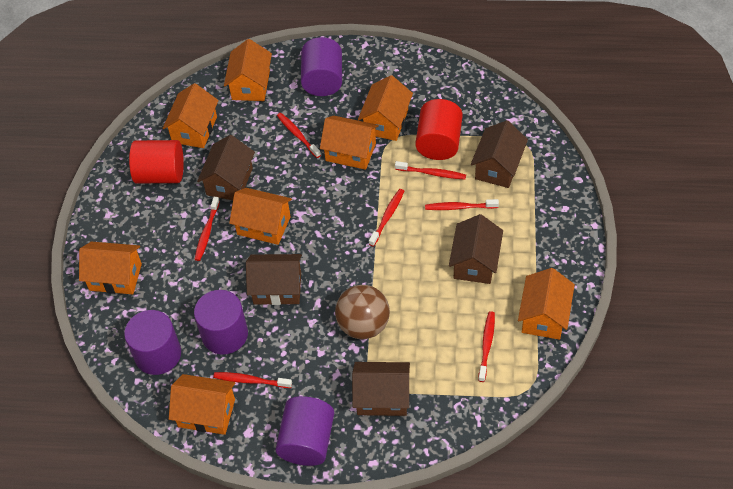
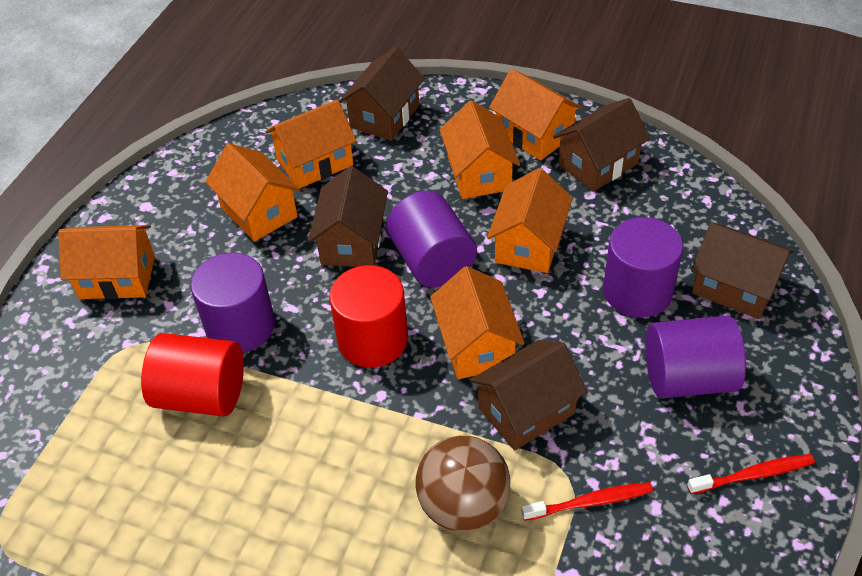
orange house: [79,242,142,294] [163,83,219,148] [169,374,235,435] [224,39,272,101] [229,188,292,245] [320,116,379,170] [358,75,413,141] [518,268,575,340] = 8 -> [58,225,155,300] [205,143,300,242] [265,100,356,188] [430,266,525,379] [440,100,520,199] [487,168,573,273] [489,69,582,161] = 7
red toothbrush: [194,197,220,261] [213,372,292,388] [277,113,321,158] [369,189,404,246] [395,161,466,179] [425,199,499,210] [478,311,495,382] = 7 -> [521,482,653,521] [687,454,815,494] = 2

